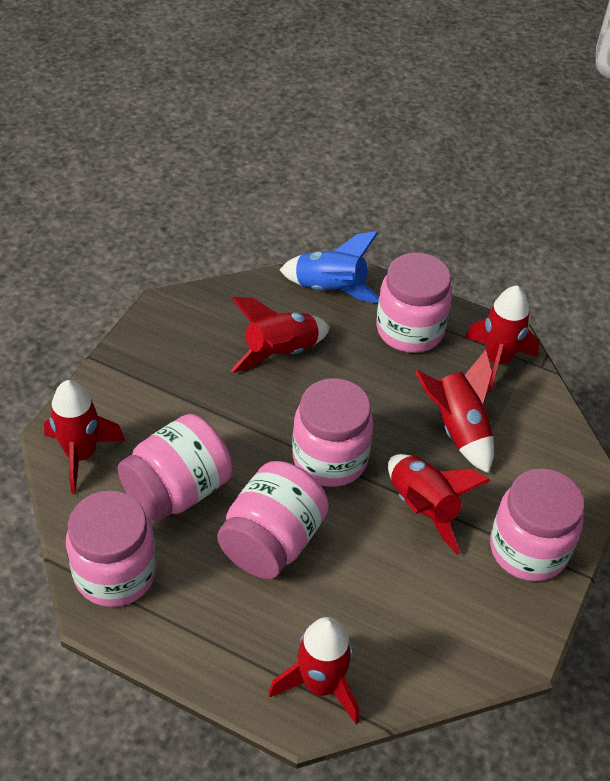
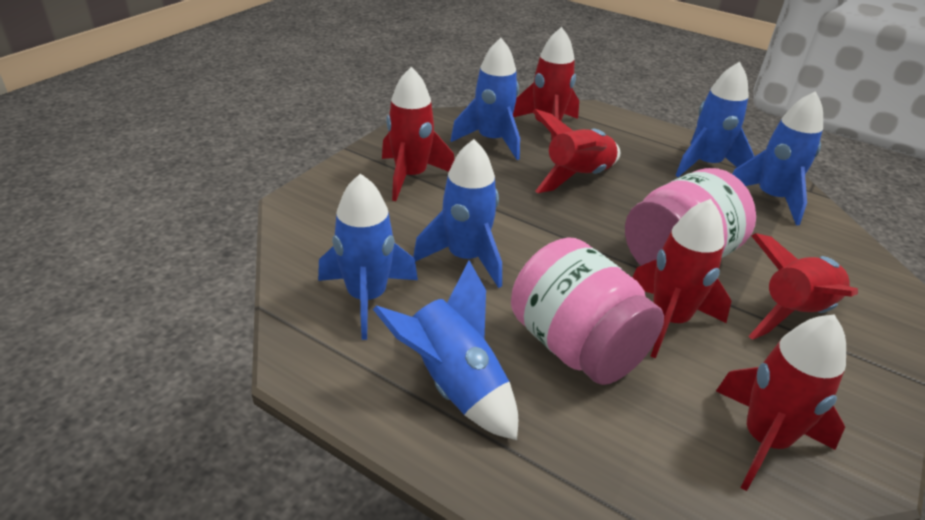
blue rocket: [280,231,379,303] = 1 -> [318,174,418,340] [373,260,518,440] [413,139,502,288] [450,38,520,160] [675,62,754,177] [732,91,823,226] = 6
pink jar: [66,491,157,607] [117,414,233,522] [217,461,329,579] [292,378,374,487] [376,253,452,353] [490,468,585,581] = 6 -> [511,237,664,385] [625,168,756,266] = 2

